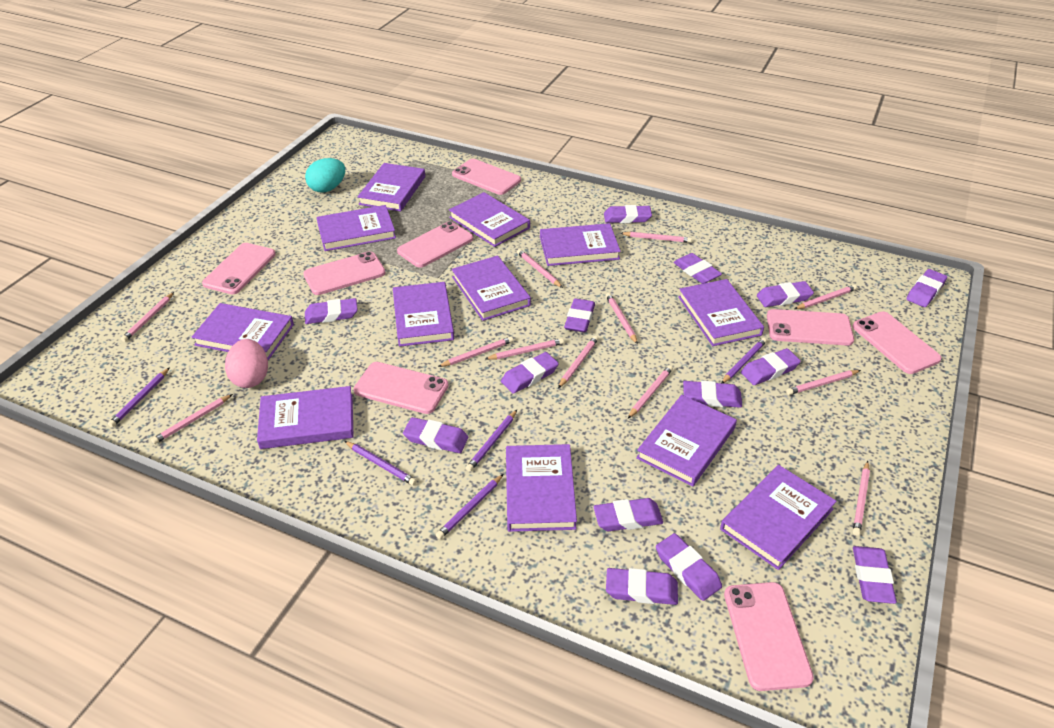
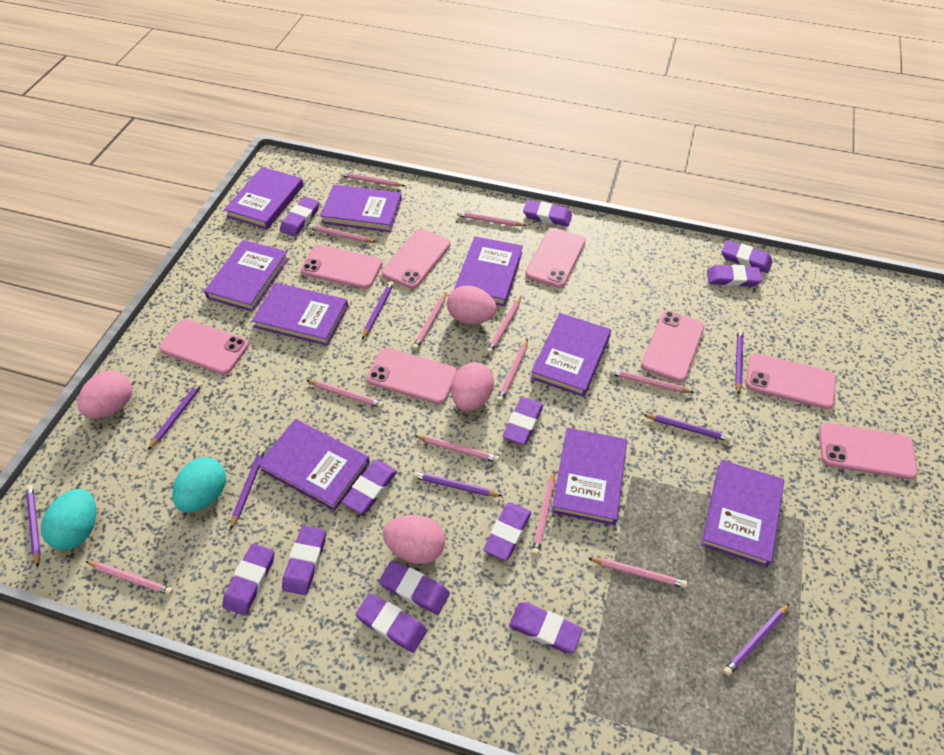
pink egg: [225,339,268,388] = 1 -> [77,370,132,418] [383,515,445,564] [447,286,497,324] [451,362,494,411] = 4
purple book: [192,303,294,360] [257,386,354,449] [316,205,396,251] [357,163,425,211] [393,282,454,347] [449,192,530,247] [452,256,531,321] [506,444,577,532] [540,223,621,266] [636,395,737,487] [678,279,764,346] [720,465,836,570] = 12 -> [204,240,289,312] [224,167,303,229] [252,283,348,346] [258,419,370,511] [320,184,402,232] [454,236,523,306] [531,313,611,397] [551,428,627,525] [701,460,784,567] = 9
purple eraser: [305,298,358,324] [403,417,468,453] [501,352,559,394] [564,298,595,333] [594,498,663,532] [604,205,652,223] [606,568,678,605] [656,533,722,601] [673,253,722,284] [683,381,742,408] [741,348,801,385] [757,281,814,307] [853,546,897,604] [906,269,947,307] = 14 -> [223,543,274,615] [280,197,319,237] [282,526,326,595] [342,461,397,514] [355,593,427,653] [379,561,450,615] [483,502,531,561] [503,397,543,445] [509,603,583,653] [523,200,572,226] [707,264,762,287] [722,240,773,273] = 12
purple pencil: [108,367,170,427] [345,441,417,486] [436,474,503,539] [466,410,517,472] [721,338,767,383] = 5 -> [25,485,41,568] [148,381,203,450] [230,447,266,530] [362,281,394,339] [413,471,502,497] [643,414,731,442] [723,603,790,676] [735,329,743,395] = 8
turquoise egg: [305,158,345,192] = 1 -> [41,489,96,550] [172,457,226,512] = 2

